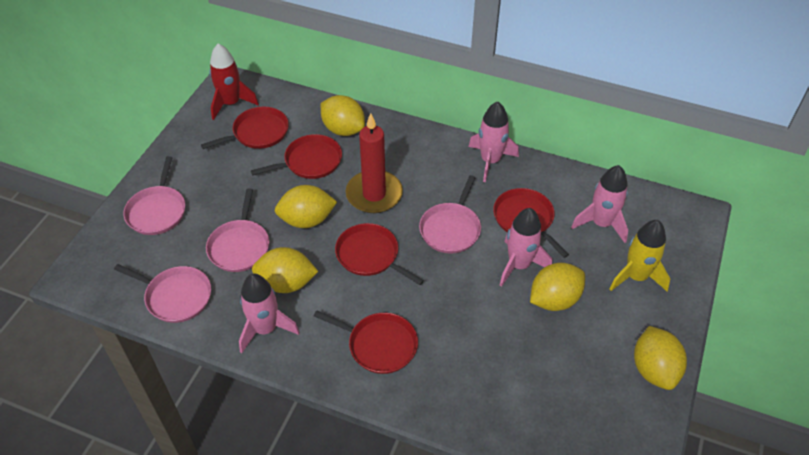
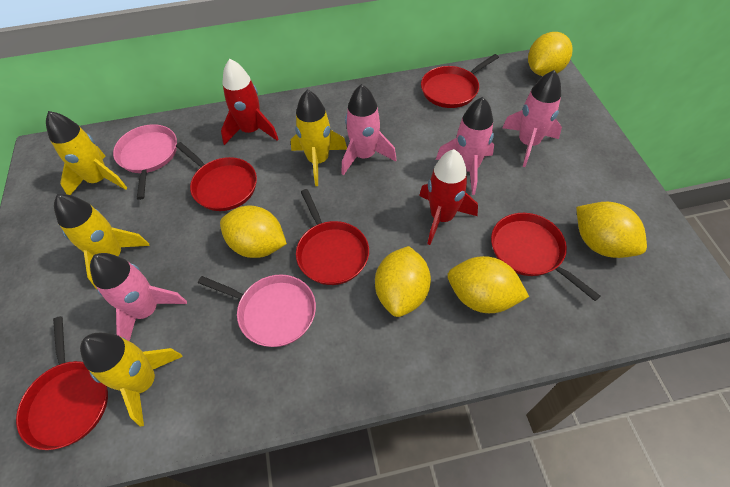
pink pan: [114,264,211,323] [123,156,185,235] [206,188,269,272] [419,175,481,254] = 4 -> [113,124,177,200] [198,274,316,347] = 2
red candle: [346,113,403,213] = 1 -> none = 0
red rocket: [210,43,259,120] = 1 -> [221,59,278,145] [419,149,478,245] = 2
yellow rocket: [610,220,670,291] = 1 -> [46,111,127,195] [54,194,150,289] [80,333,183,427] [291,90,347,186] = 4

